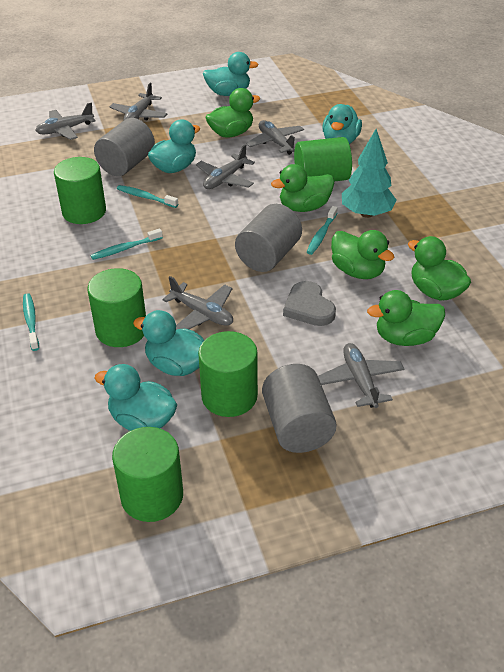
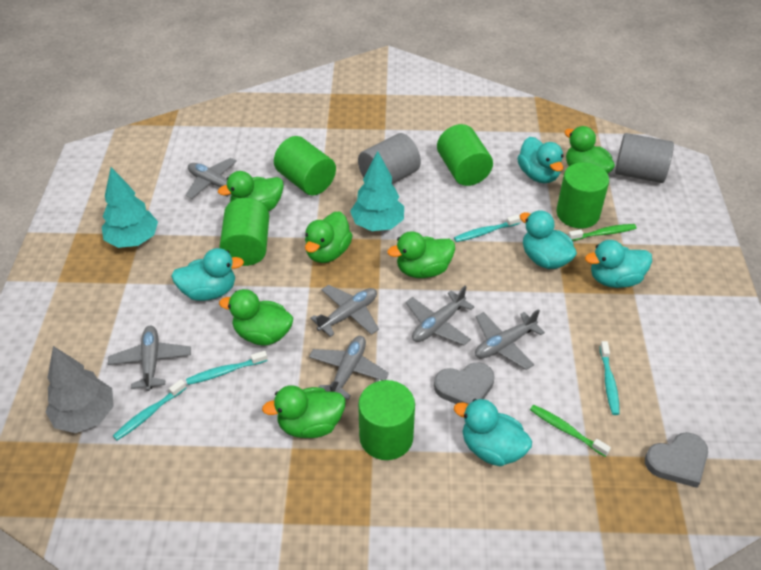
green duck: [205,88,260,138] [271,164,334,212] [331,230,394,279] [367,290,445,346] [408,236,471,301] = 5 -> [218,171,284,212] [219,289,293,346] [262,385,346,438] [305,211,353,263] [387,231,455,278] [564,126,615,174] = 6
green toothbrush: none = 0 -> [530,405,611,457] [568,224,637,241] = 2
grey cylinder: [94,118,155,176] [235,204,302,272] [262,364,337,453] = 3 -> [358,133,421,184] [615,133,674,183] = 2
grey heart: [283,281,336,326] = 1 -> [434,363,495,404] [645,432,708,488] = 2
grey tree: none = 0 -> [46,346,114,433] = 1
turquoise tree: [342,129,397,218] = 1 -> [102,167,158,248] [350,151,404,231] = 2

